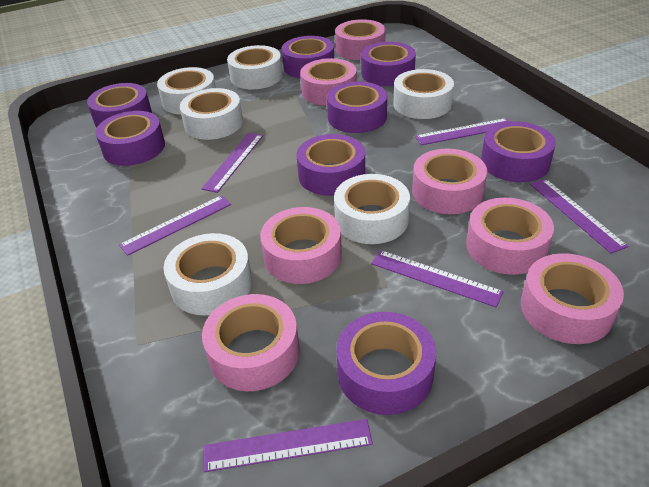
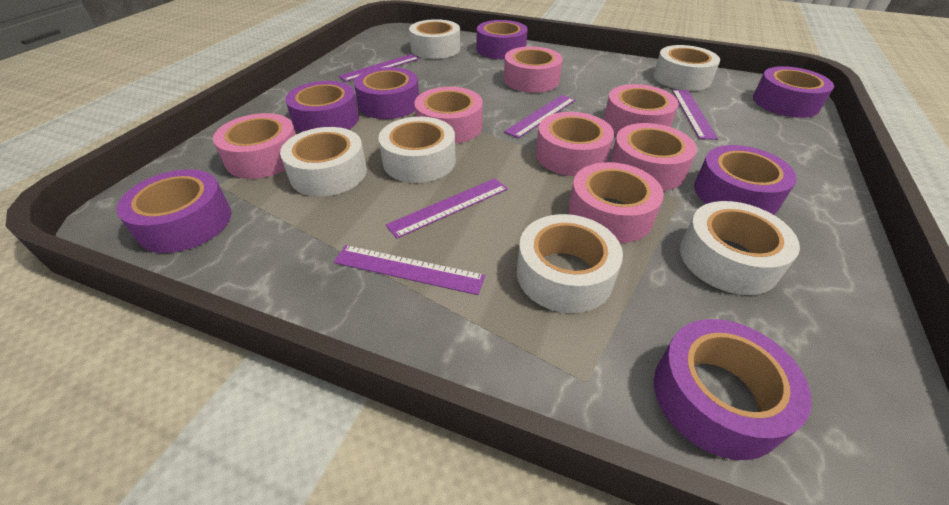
purple ruler: [119,195,231,256] [201,133,263,193] [204,419,373,472] [371,250,504,307] [415,118,509,145] [530,179,628,254] = 6 -> [334,245,485,295] [338,54,419,82] [386,178,508,239] [504,95,575,138] [672,90,718,140] = 5
purple tape: [87,83,152,128] [95,111,165,166] [282,36,334,78] [296,134,365,196] [327,82,387,133] [336,312,436,415] [361,42,416,86] [481,121,556,182] = 8 -> [117,169,231,253] [285,81,359,133] [354,67,419,119] [477,20,528,59] [654,319,812,460] [694,145,797,215] [753,66,834,118] = 7

